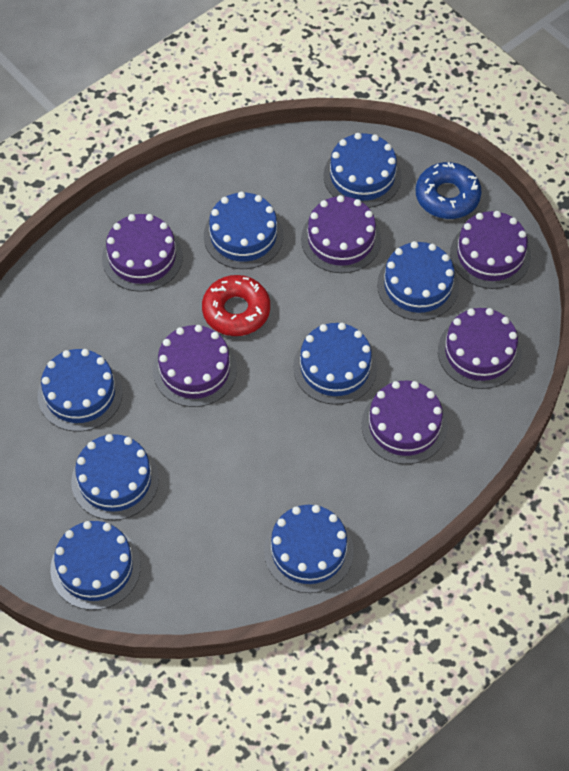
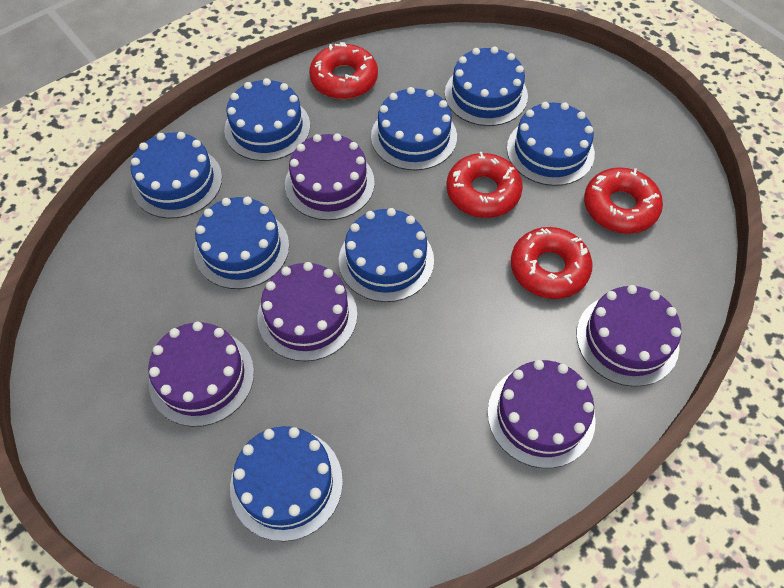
blue donut: [416,162,482,219] = 1 -> none = 0
purple cake: [102,214,183,292] [153,325,237,407] [301,195,381,273] [362,381,447,464] [438,308,522,389] [450,211,531,289] = 6 -> [148,322,254,427] [257,262,357,361] [285,133,375,220] [487,360,596,468] [576,285,681,387] = 5
red donut: [202,275,270,336] = 1 -> [309,42,378,99] [446,152,523,218] [511,227,593,299] [584,167,663,234] = 4

